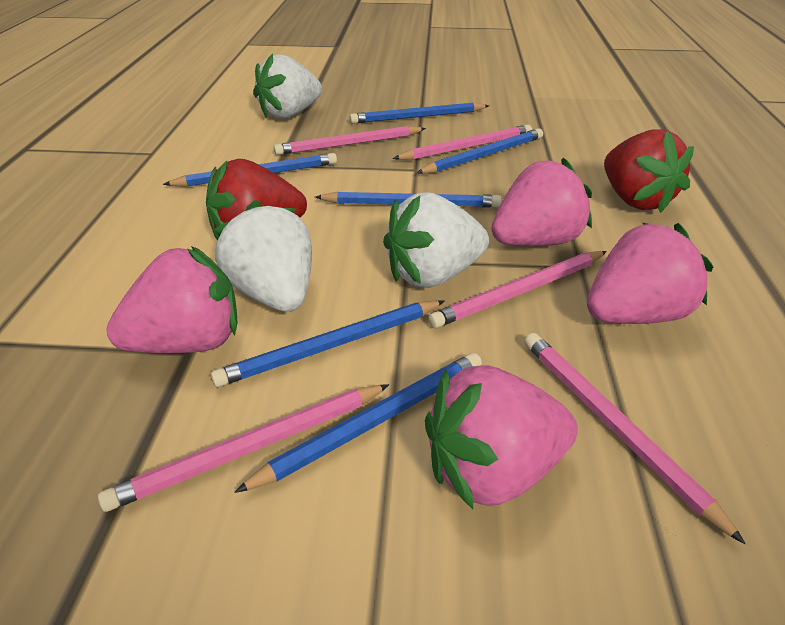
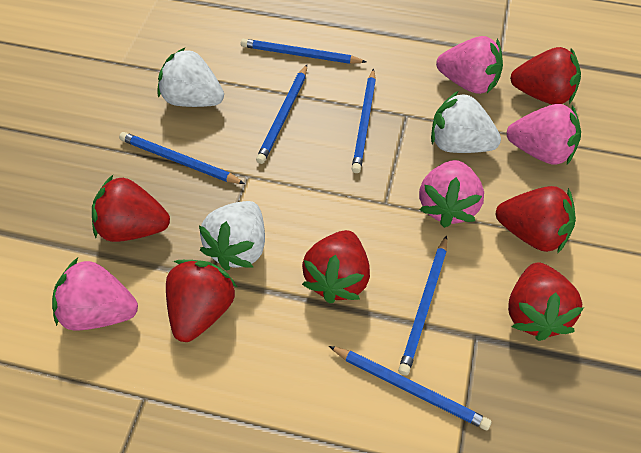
pink pencil: [98,384,389,512] [274,126,426,155] [393,124,532,160] [428,251,607,328] [525,333,746,544] = 5 -> none = 0
red strawberry: [206,159,307,240] [604,129,694,213] = 2 -> [92,175,170,242] [166,260,237,342] [302,230,370,304] [496,186,576,254] [508,263,584,341] [510,47,581,105] = 6

